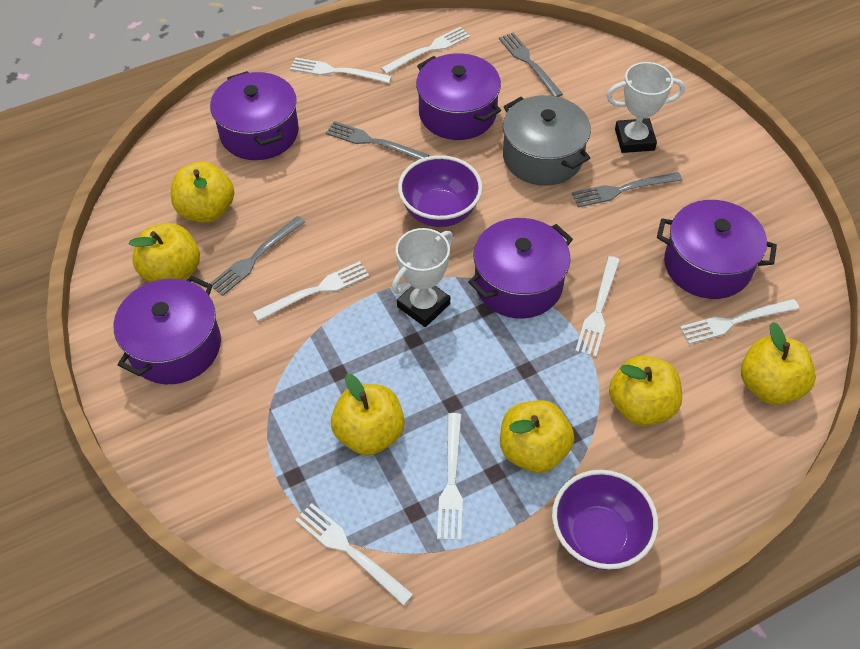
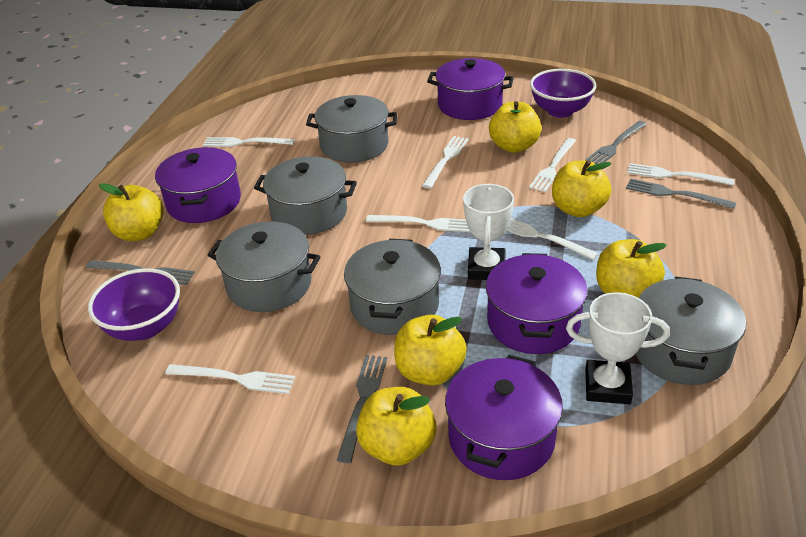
grey pot: [503,95,591,186] = 1 -> [208,221,321,312] [254,156,357,235] [306,95,397,163] [344,239,441,335] [635,276,746,385] = 5
purple pot: [114,275,221,384] [210,71,299,160] [416,53,501,140] [468,218,573,319] [657,200,777,299] = 5 -> [155,147,241,223] [427,58,514,120] [445,355,563,480] [486,253,588,354] = 4

